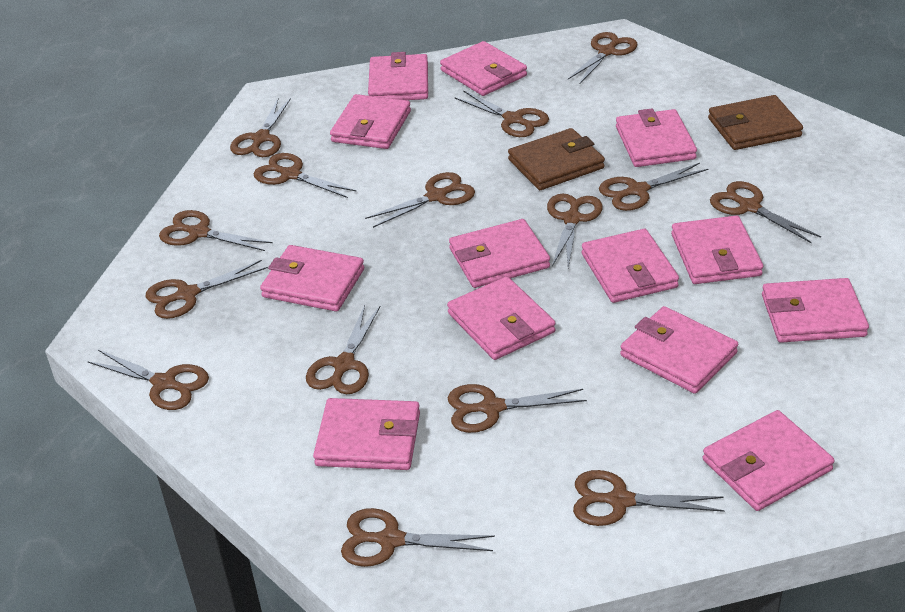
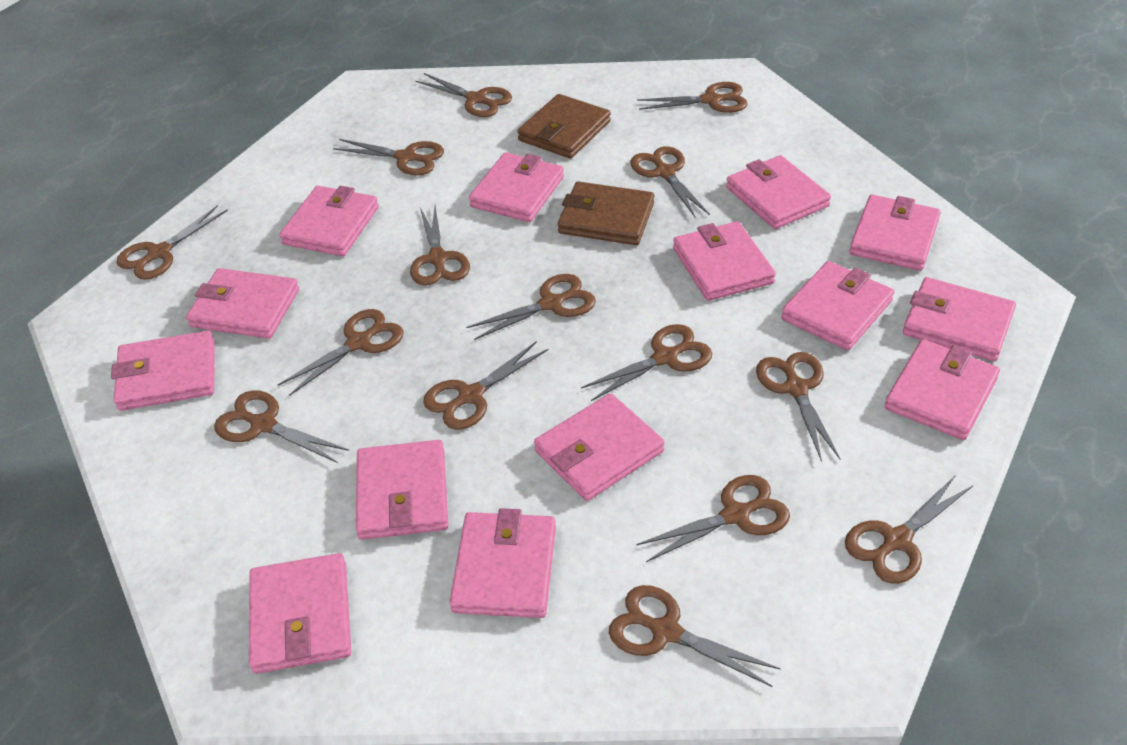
pink wallet: [260,245,364,311] [313,398,420,470] [330,94,411,149] [368,52,428,100] [440,41,527,96] [447,276,555,360] [449,219,550,288] [582,229,679,303] [616,108,697,167] [620,306,738,394] [671,215,763,284] [703,410,834,511] [762,278,869,343] = 13 -> [111,331,214,411] [186,268,299,339] [249,553,351,674] [280,186,379,256] [356,440,448,540] [449,508,556,618] [469,152,564,222] [534,393,665,501] [673,221,776,301] [726,155,831,229] [781,261,894,350] [849,195,941,271] [884,339,1000,440] [903,277,1016,361] = 14

